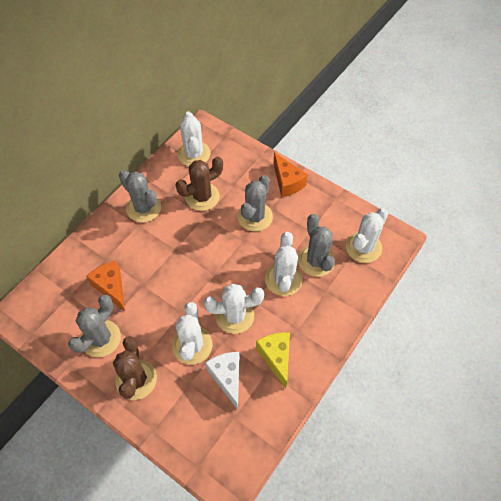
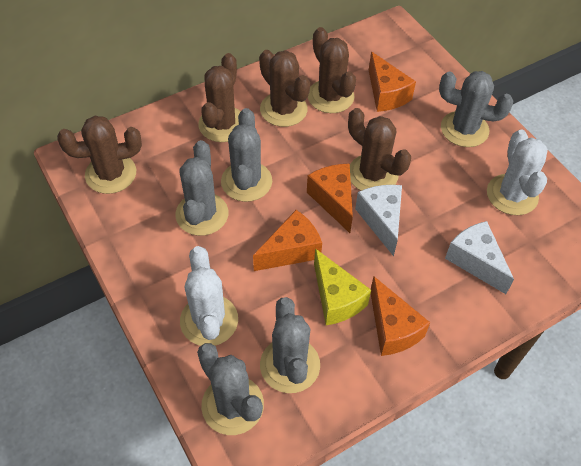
brown cactus: [113,336,157,400] [176,157,223,211] = 2 -> [57,116,142,194] [198,53,241,142] [259,50,310,127] [308,27,356,113] [348,108,411,191] = 5
grey cactus: [68,295,121,357] [119,170,161,223] [238,175,273,231] [298,214,335,277] = 4 -> [175,140,228,236] [197,343,264,435] [221,108,272,202] [260,297,320,393] [439,71,513,147] = 5
orange cheese: [86,261,125,311] [274,152,308,197] = 2 -> [253,210,322,271] [307,164,353,233] [369,52,416,112] [371,276,430,356] = 4
white cactus: [172,302,213,365] [178,111,210,166] [204,283,264,334] [265,232,303,296] [346,208,388,263] = 5 -> [180,246,238,346] [487,130,548,215] = 2
white cheese: [205,352,240,409] = 1 -> [355,185,402,256] [445,221,514,294] = 2

